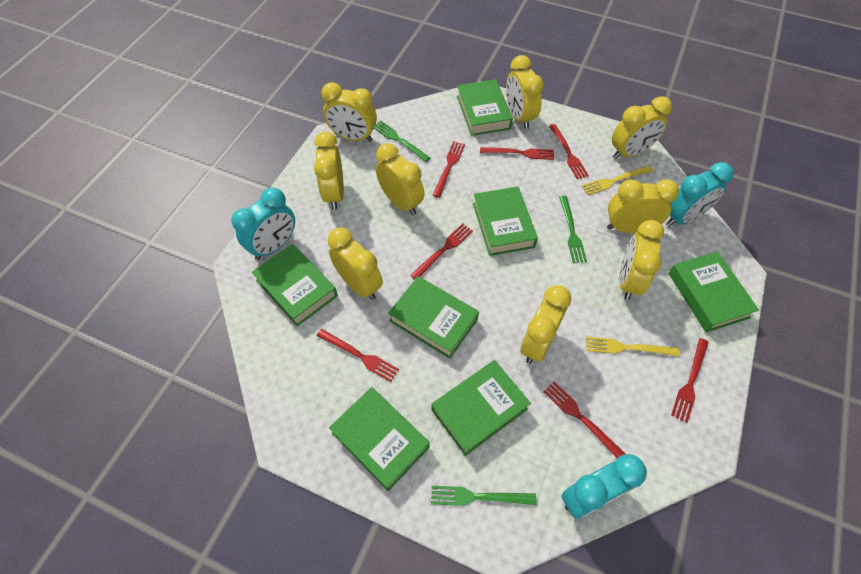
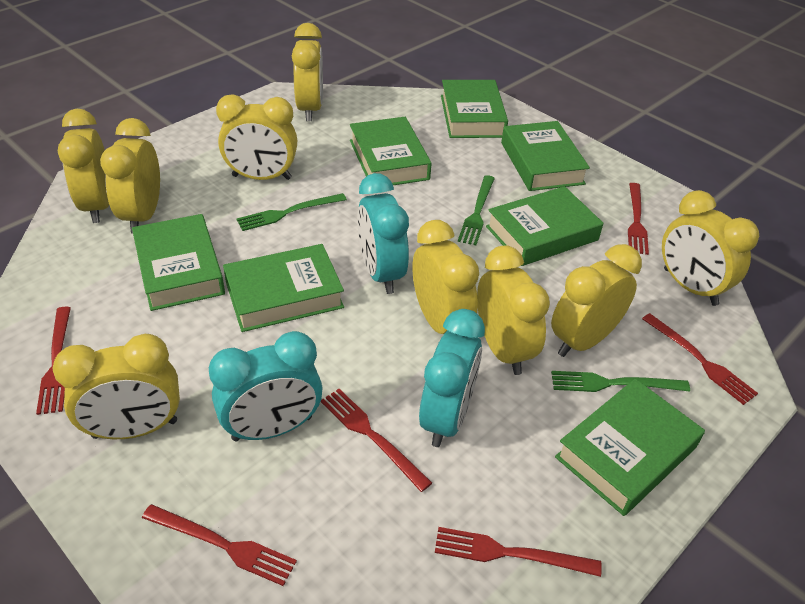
red fork: [316,329,399,382] [410,223,473,279] [433,141,465,198] [480,147,554,160] [543,381,625,458] [549,124,589,179] [671,338,709,423] = 7 -> [36,307,71,415] [142,504,297,586] [321,389,432,492] [435,527,602,577] [628,183,649,255] [642,313,758,405] = 6
yellow fork: [582,166,653,195] [586,337,680,356] = 2 -> none = 0

